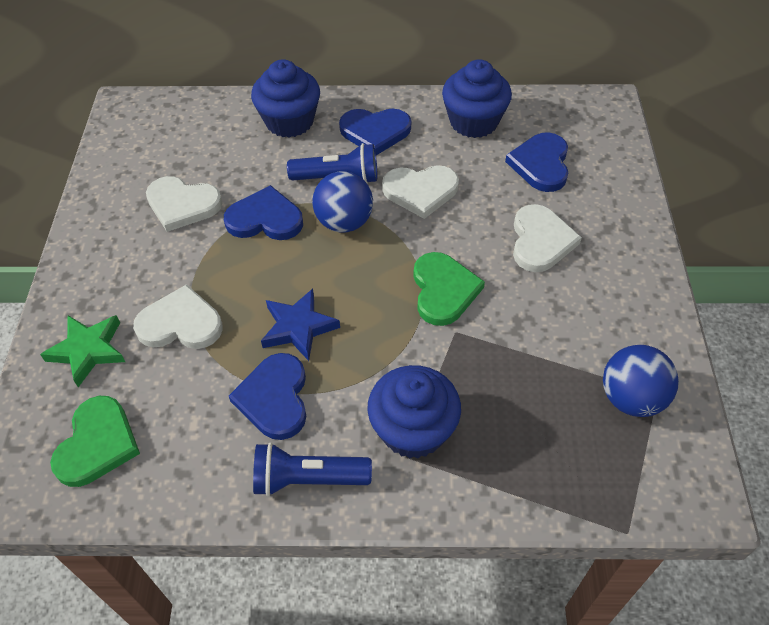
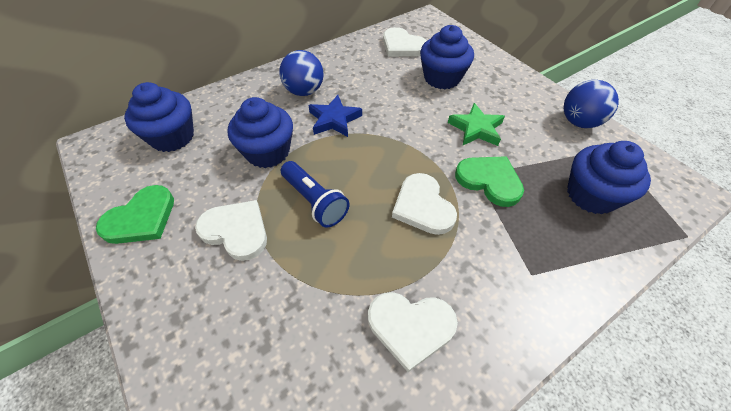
blue cupcake: [251,59,320,138] [367,365,461,459] [442,59,512,138] = 3 -> [124,82,194,152] [228,97,293,168] [420,25,474,89] [567,141,651,214] = 4
blue flashlight: [253,442,372,496] [287,143,377,184] = 2 -> [281,161,349,228] = 1
blue heart: [224,185,303,240] [229,353,307,440] [339,109,411,155] [505,132,568,192] = 4 -> none = 0

